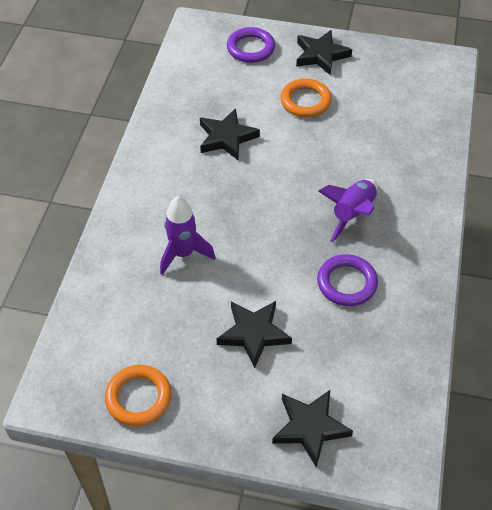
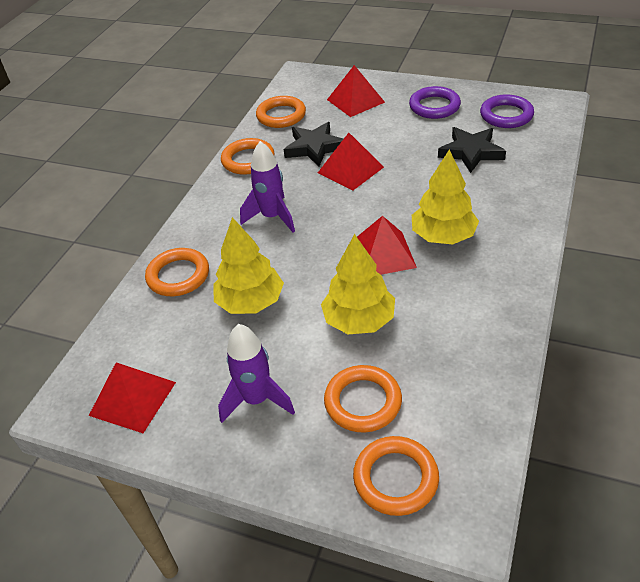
black star: [200,108,260,160] [217,301,292,368] [272,390,353,467] [296,30,352,75] = 4 -> [283,122,343,167] [438,127,506,173] = 2
orange ring: [105,365,172,426] [280,79,332,117] = 2 -> [145,248,209,296] [221,138,274,175] [256,96,306,128] [324,365,402,432] [353,436,439,516] = 5
red pyramid: none = 0 -> [89,362,176,433] [318,133,384,190] [327,65,385,117] [357,216,417,275] = 4
yellow tree: none = 0 -> [213,217,284,314] [321,234,395,334] [412,149,479,244] = 3

